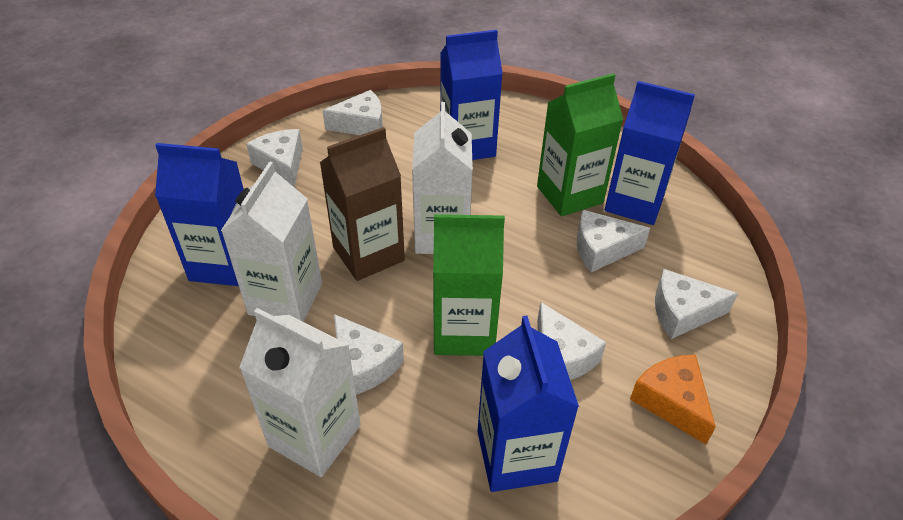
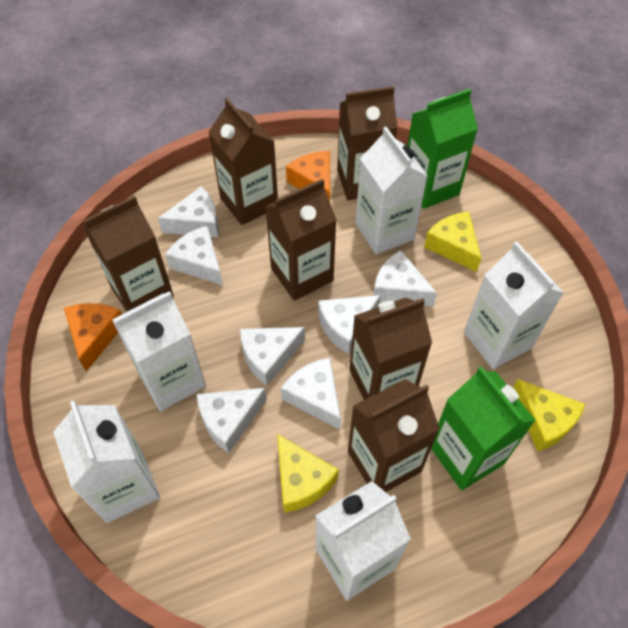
blue carton: [155,143,244,286] [440,30,503,160] [477,316,579,492] [605,81,695,225] = 4 -> none = 0
brown carton: [319,127,405,281] = 1 -> [83,195,174,312] [209,98,278,225] [265,179,337,301] [337,86,398,200] [348,379,440,492] [349,297,432,400] = 6
orange cheese: [630,355,716,444] = 1 -> [64,303,122,371] [286,151,330,201] = 2
white carton: [221,161,322,322] [239,308,361,477] [412,102,473,254] = 3 -> [53,400,160,523] [112,291,206,411] [315,481,411,601] [355,127,427,254] [464,241,564,369] = 5
white cheese: [246,129,303,188] [322,90,383,135] [334,314,404,395] [537,302,606,380] [577,210,650,272] [655,269,738,339] = 6 -> [158,186,219,238] [165,226,223,285] [197,388,267,453] [240,327,305,386] [281,358,341,430] [318,295,381,354] [373,250,437,307] = 7
yellow cheese: none = 0 -> [277,434,339,513] [424,212,481,272] [513,379,586,452] = 3

